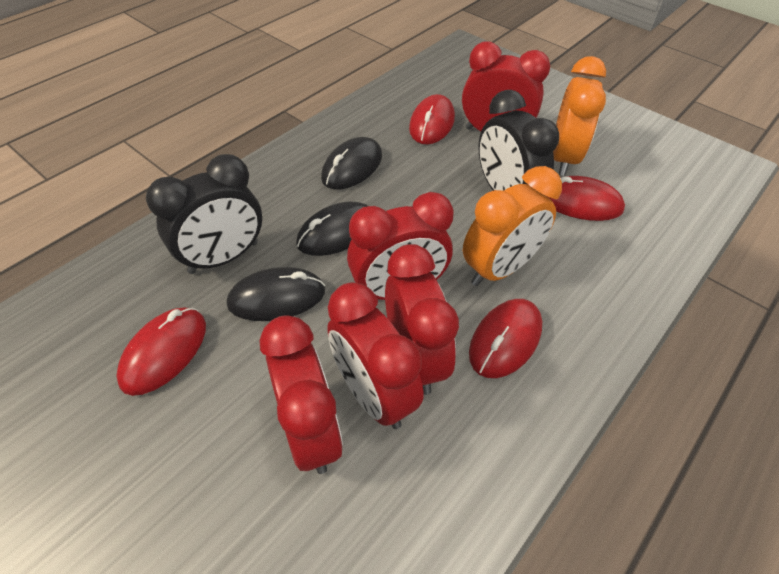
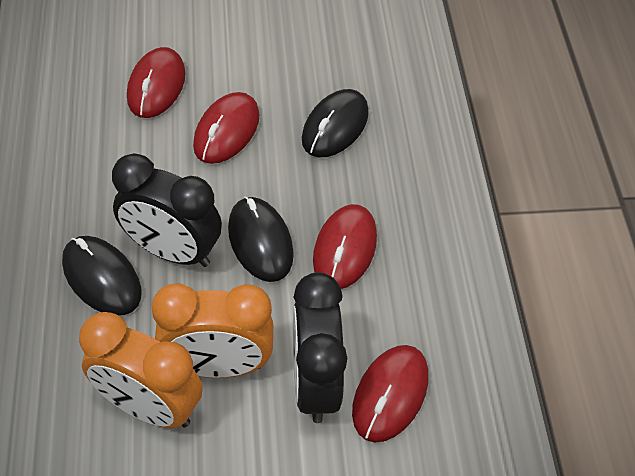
red clock: [260,315,343,474] [327,282,424,429] [347,192,454,300] [385,244,459,395] [462,42,550,131] = 5 -> none = 0

